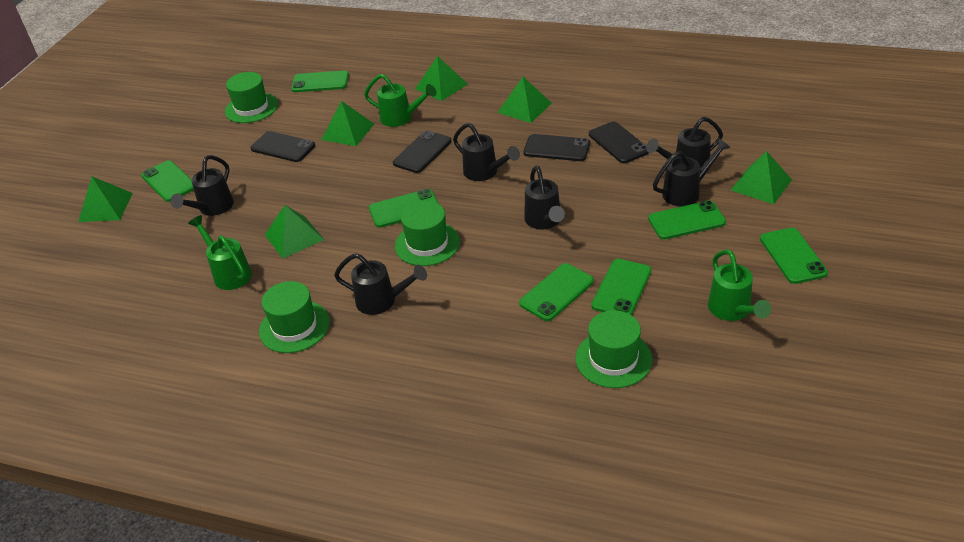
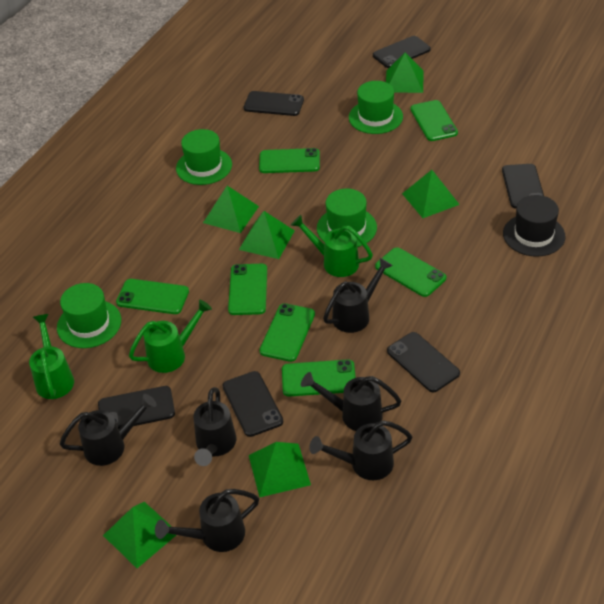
black hat: none = 0 -> [503,195,565,257] = 1
black phone: [251,131,315,162] [393,130,452,173] [523,134,590,161] [589,121,649,163] = 4 -> [98,386,175,429] [223,371,283,437] [244,91,304,116] [373,36,431,68] [387,332,460,392] [502,164,544,208] = 6

